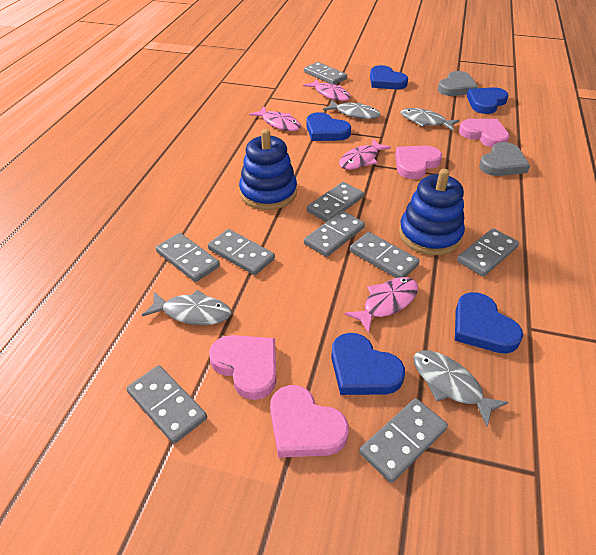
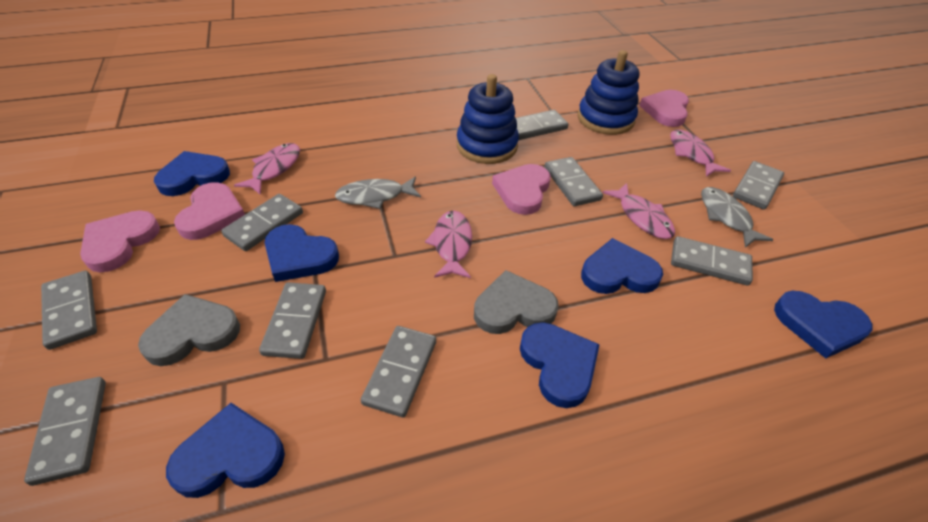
blue heart: [306,112,351,141] [331,333,405,395] [370,65,408,90] [455,292,523,354] [467,87,509,114] = 5 -> [154,151,230,196] [166,403,285,498] [265,224,339,282] [520,322,600,408] [581,238,663,294] [774,291,872,358] = 6
grey fish: [142,290,231,325] [323,100,381,119] [401,108,460,131] [413,351,509,426] = 4 -> [335,177,421,209] [701,187,773,248] = 2

